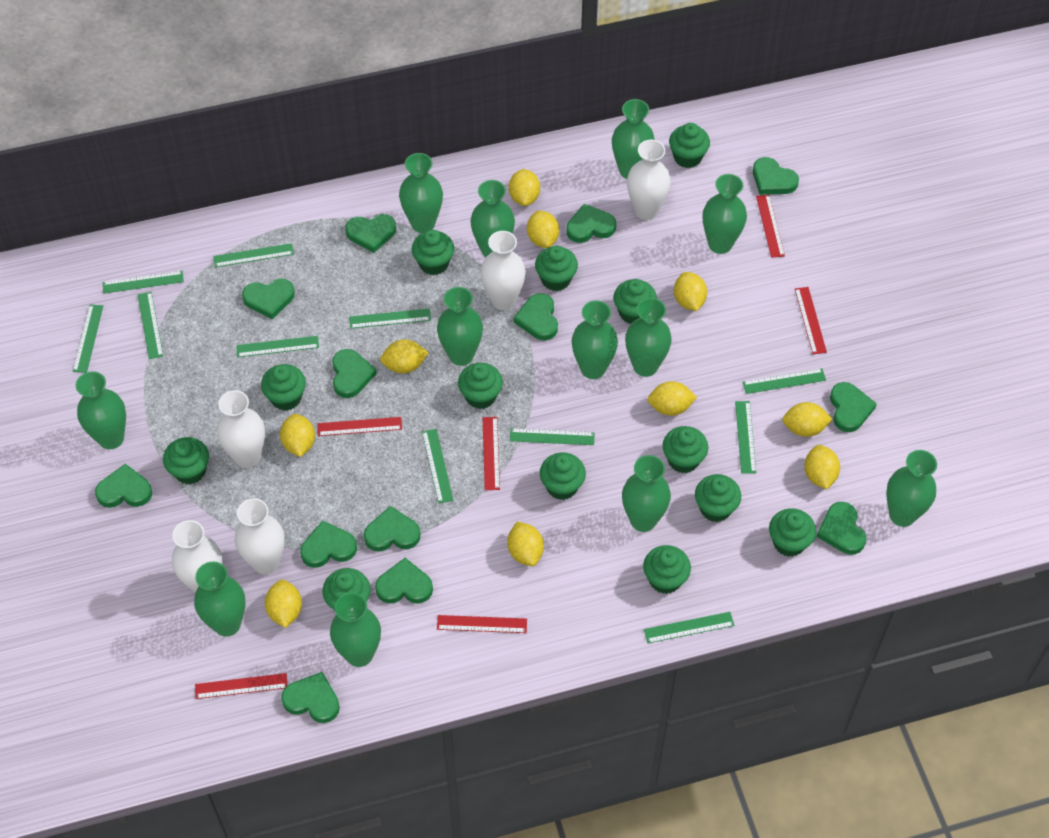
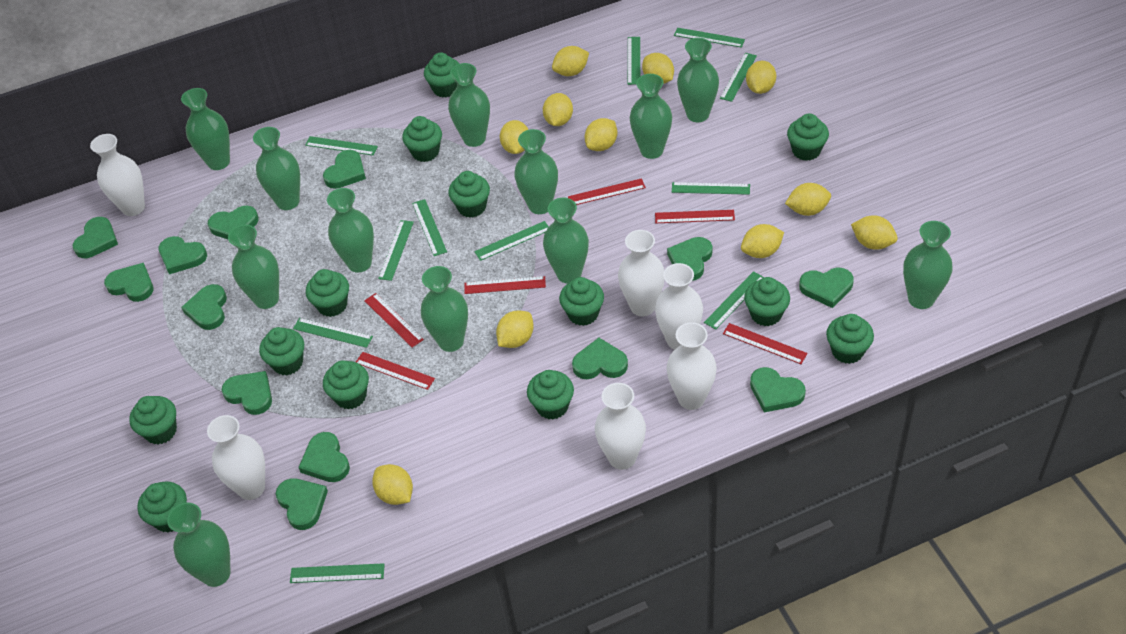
white vase: [172,520,223,593] [217,390,265,468] [235,498,285,574] [480,231,526,310] [627,140,671,220] = 5 -> [90,134,145,216] [207,415,265,500] [595,383,646,470] [618,230,665,317] [655,263,703,350] [667,322,717,410] = 6
yellow lemon: [265,580,302,628] [280,414,315,457] [380,340,429,373] [507,522,544,566] [509,169,540,206] [527,211,559,248] [647,381,697,416] [674,272,707,311] [782,402,833,437] [804,445,840,490] = 10 -> [372,464,413,505] [496,310,534,348] [500,120,529,154] [543,93,573,126] [552,46,589,76] [585,118,617,151] [642,53,674,84] [741,224,784,258] [746,61,776,94] [785,183,831,216] [851,215,898,250] = 11

